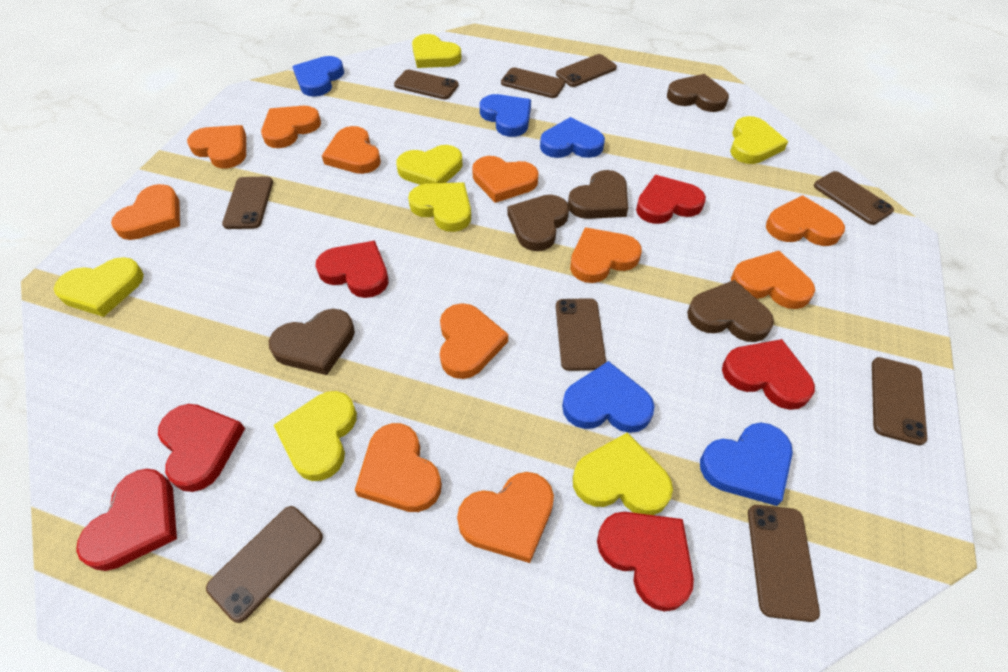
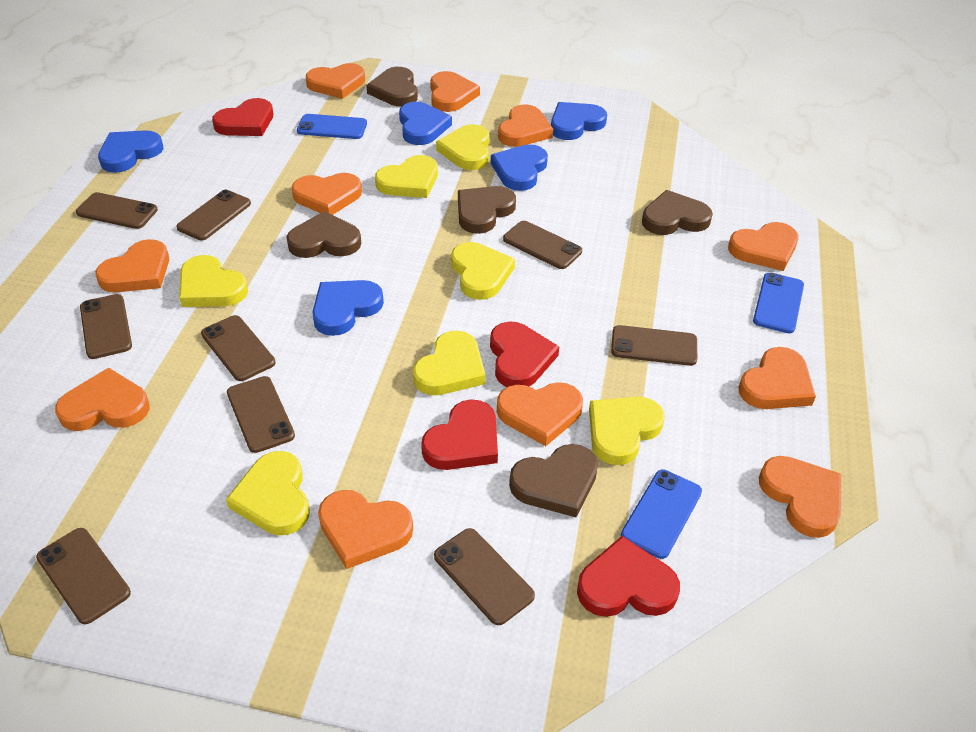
blue phone: none = 0 -> [297,114,367,139] [621,470,702,559] [753,273,804,333] = 3
red heart: [76,469,177,571] [158,404,245,492] [316,241,388,298] [597,512,694,612] [636,175,706,224] [722,339,815,410] = 6 -> [212,98,273,136] [421,399,498,470] [490,321,559,387] [577,536,680,617] = 4

